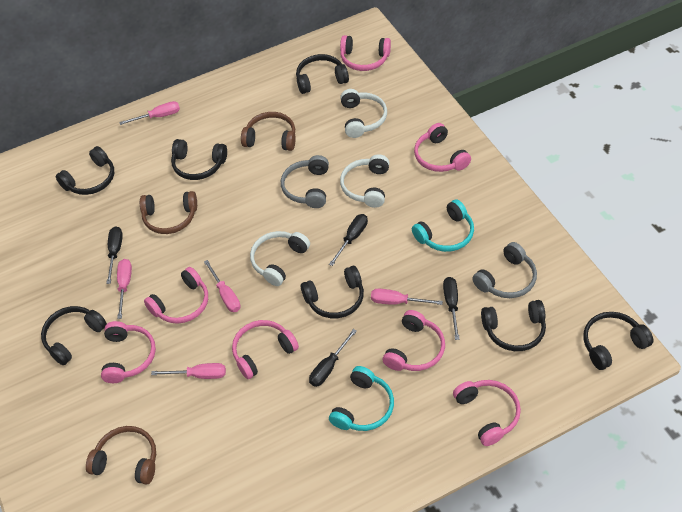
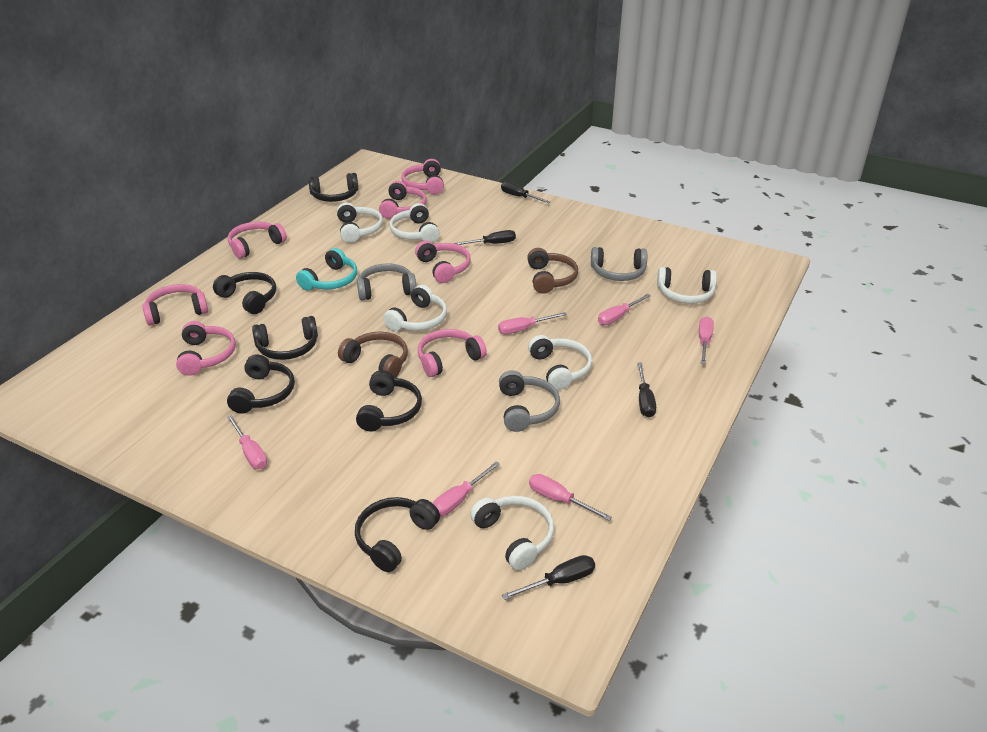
black headphones: [41,306,107,365] [56,146,114,195] [171,139,227,180] [296,54,349,94] [301,266,364,318] [481,300,546,351] [583,312,654,370] = 7 -> [213,272,276,314] [227,354,295,414] [252,316,318,360] [308,173,358,202] [355,497,440,572] [356,370,422,431] = 6
brown headphones: [86,426,156,484] [140,191,197,234] [241,112,296,151] = 3 -> [338,332,408,378] [527,248,578,294] = 2
grey headphones: [281,155,329,208] [472,242,537,298] = 2 -> [357,263,416,300] [499,370,560,432] [591,247,647,281] = 3
pink screwdriver: [117,259,132,319] [119,101,180,125] [151,363,226,379] [204,260,241,312] [371,289,443,305] = 5 -> [227,415,267,469] [433,462,500,516] [498,312,567,334] [529,474,612,521] [598,294,651,325] [699,316,714,364] = 6
turquoise headphones: [329,366,394,431] [412,199,474,252] = 2 -> [296,248,357,291] = 1
white headphones: [250,231,310,286] [340,89,387,138] [340,154,390,208] = 3 -> [337,203,383,243] [383,285,447,331] [389,203,440,242] [470,496,554,570] [528,335,592,390] [657,267,717,304] = 6

